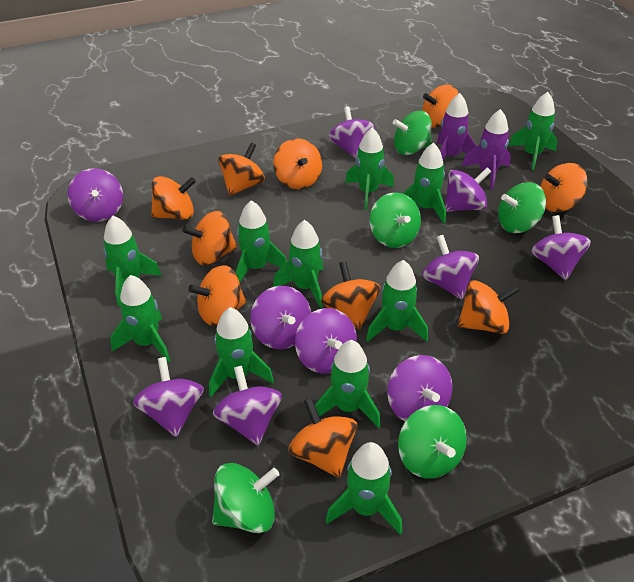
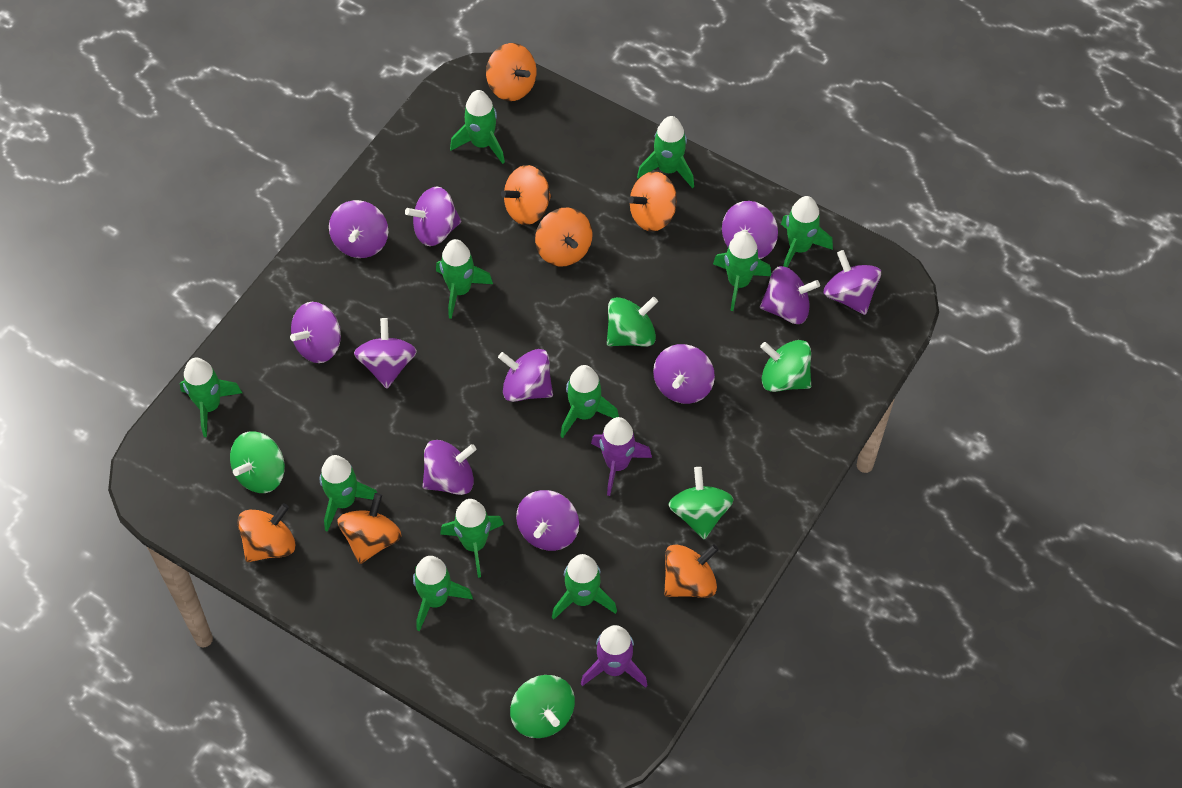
orange spinning top: [151,176,196,220] [182,211,237,266] [188,265,246,326] [218,143,265,196] [273,138,322,189] [289,398,357,478] [321,261,381,330] [422,85,459,128] [458,280,520,334] [540,163,588,212] = 10 -> [237,503,295,562] [338,493,401,564] [486,43,537,101] [501,165,551,225] [535,208,593,267] [628,172,677,232] [664,544,719,598] = 7
purple spinning top: [68,168,123,222] [133,357,204,437] [213,366,282,445] [250,286,311,349] [295,308,357,373] [328,107,375,159] [387,355,453,421] [422,235,479,299] [445,167,492,212] [531,215,591,280] = 10 -> [290,302,341,363] [329,200,388,258] [354,318,417,389] [405,187,461,246] [422,440,476,495] [498,349,553,402] [516,490,579,551] [653,344,715,404] [722,201,778,259] [760,266,820,324] [823,250,881,315] = 11

